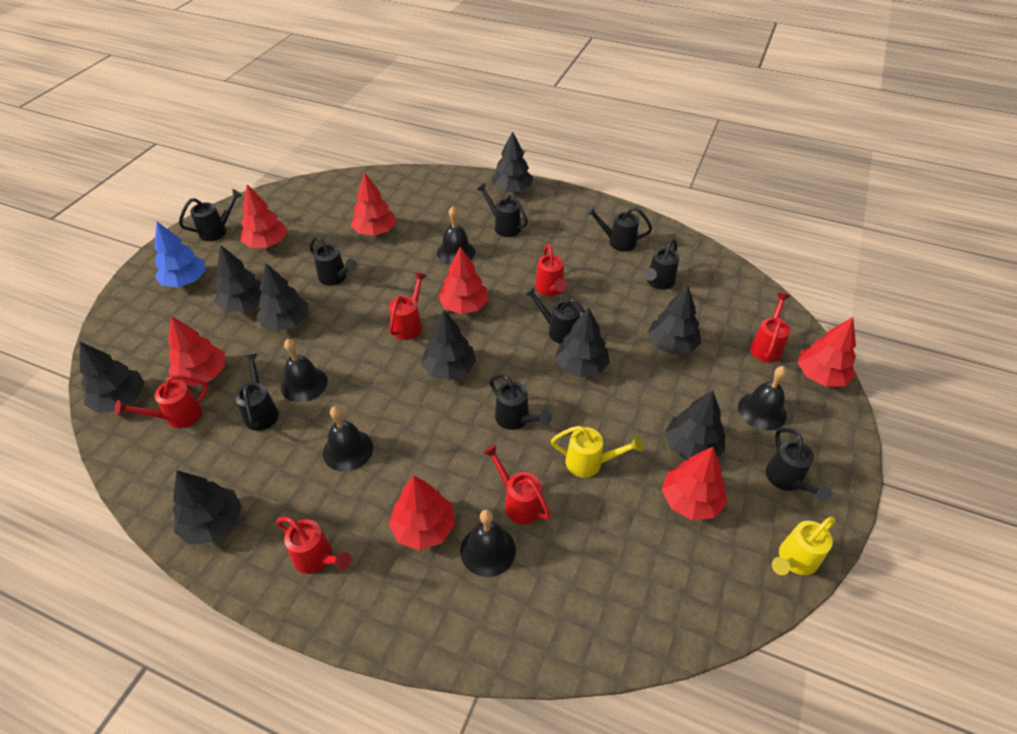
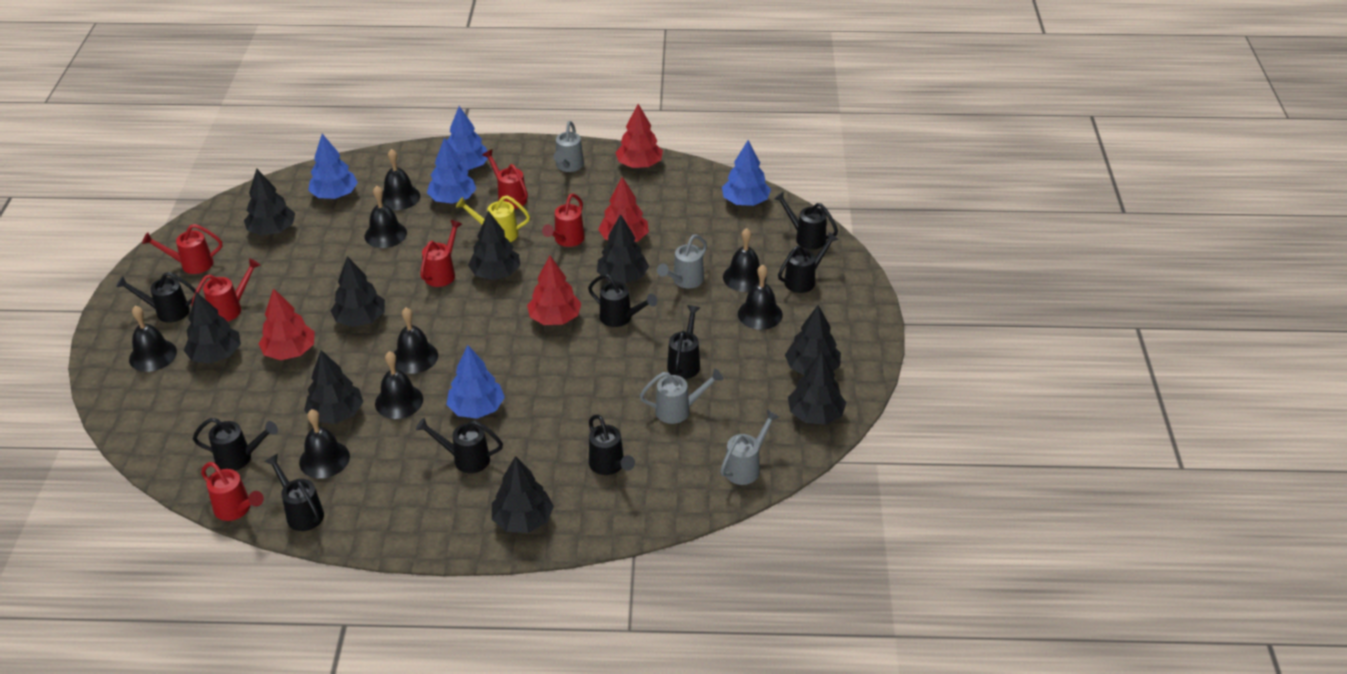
black bell: [281,339,327,403] [323,406,373,472] [437,206,475,265] [460,509,516,577] [738,366,787,431] = 5 -> [129,306,177,372] [299,409,350,478] [365,186,407,248] [375,351,423,419] [382,149,420,210] [394,307,438,374] [723,228,766,292] [738,265,783,330] = 8
blue tree: [154,222,206,287] = 1 -> [308,134,358,199] [427,137,476,204] [446,345,505,419] [447,106,488,170] [722,140,771,206] = 5
grey watering can: none = 0 -> [554,121,584,172] [640,369,723,424] [657,235,707,289] [720,410,779,485] = 4
red tree: [168,316,225,387] [241,185,288,248] [351,172,396,236] [389,475,455,550] [438,246,489,314] [662,447,727,520] [797,317,856,387] = 7 -> [258,288,315,360] [527,256,581,325] [598,177,649,242] [615,104,663,168] = 4
yellow watering can: [551,426,643,478] [772,517,835,575] = 2 -> [456,195,530,242] = 1

